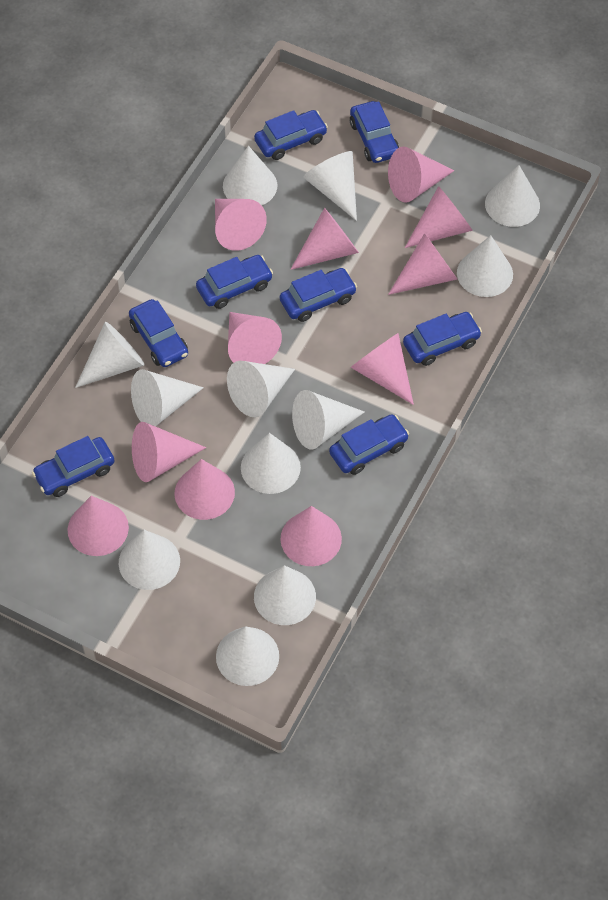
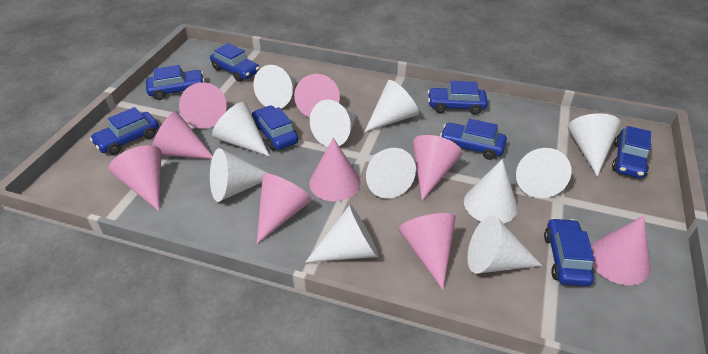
pink cone: [67,496,129,556] [132,422,206,482] [174,459,235,520] [215,199,267,251] [228,312,282,364] [281,506,342,566] [290,208,359,270] [351,333,414,405] [388,146,454,203] [388,233,458,295] [405,186,473,248] = 11 -> [109,145,161,211] [152,111,213,159] [179,82,227,129] [257,173,312,244] [294,74,340,117] [309,138,360,201] [398,213,456,290] [413,135,462,200] [591,216,651,285] = 9
white cone: [75,322,145,388] [119,530,180,590] [131,369,204,427] [216,626,279,686] [223,146,277,205] [227,361,295,417] [241,433,301,494] [254,565,316,625] [292,390,364,450] [303,151,357,221] [457,235,513,297] [485,165,540,227] = 12 -> [210,148,269,202] [212,102,270,156] [253,65,296,108] [305,204,379,263] [310,99,357,147] [365,80,419,132] [366,148,416,198] [464,159,518,224] [467,215,542,274] [516,148,572,198] [568,113,621,177] = 11

